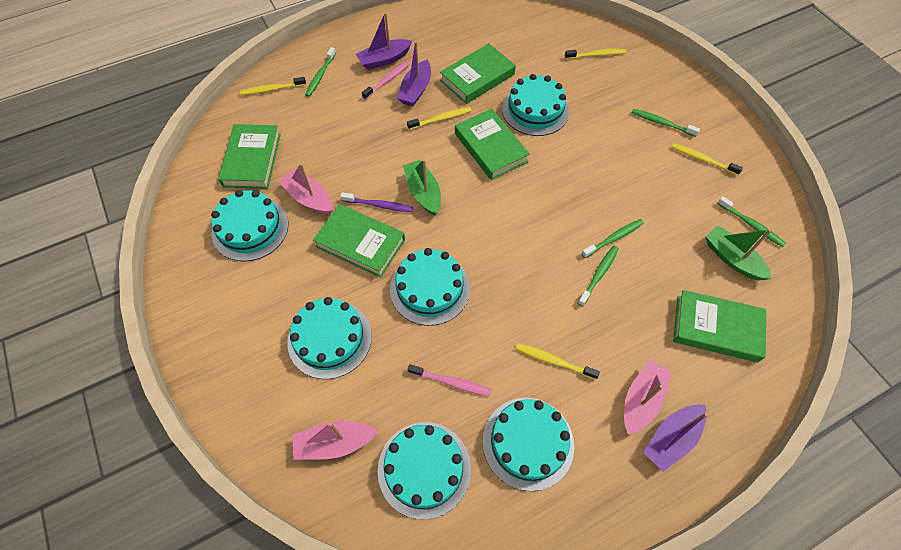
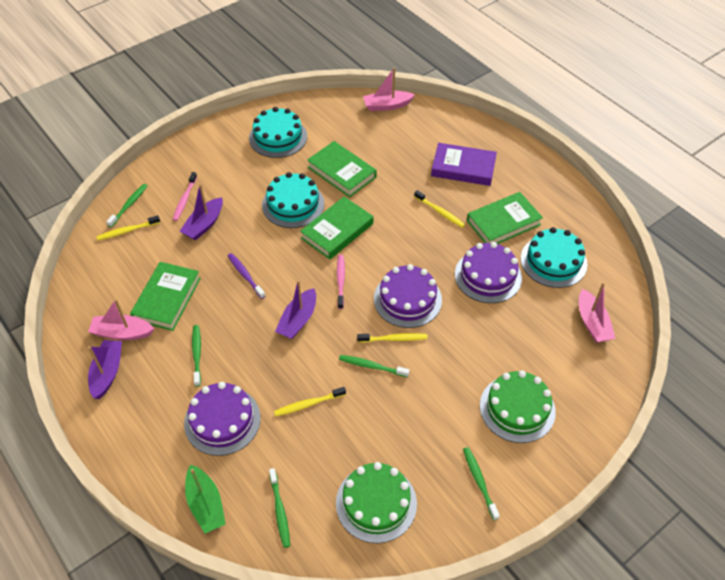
green boat: [403,159,441,216] [705,225,772,281] = 2 -> [185,465,226,533] = 1
green book: [218,124,281,189] [313,204,405,278] [440,43,516,104] [455,108,530,180] [673,290,766,362] = 5 -> [130,262,201,331] [300,196,373,259] [307,141,377,197] [467,192,543,244] = 4
green cake: none = 0 -> [336,462,417,543] [480,370,556,443] = 2
purple book: none = 0 -> [431,143,497,186] = 1
purple cake: none = 0 -> [184,382,261,456] [374,264,442,328] [455,242,522,303] = 3
turquoise cake: [211,190,288,261] [287,297,372,379] [378,422,471,520] [390,248,470,326] [483,398,574,491] [502,74,569,136] = 6 -> [249,107,307,158] [262,172,324,228] [521,227,587,288] = 3
yellow toothbrush: [240,77,306,95] [407,107,471,130] [516,343,600,380] [565,48,627,59] [671,143,743,175] = 5 -> [97,215,160,240] [274,387,346,416] [357,333,428,342] [414,190,465,228] = 4

